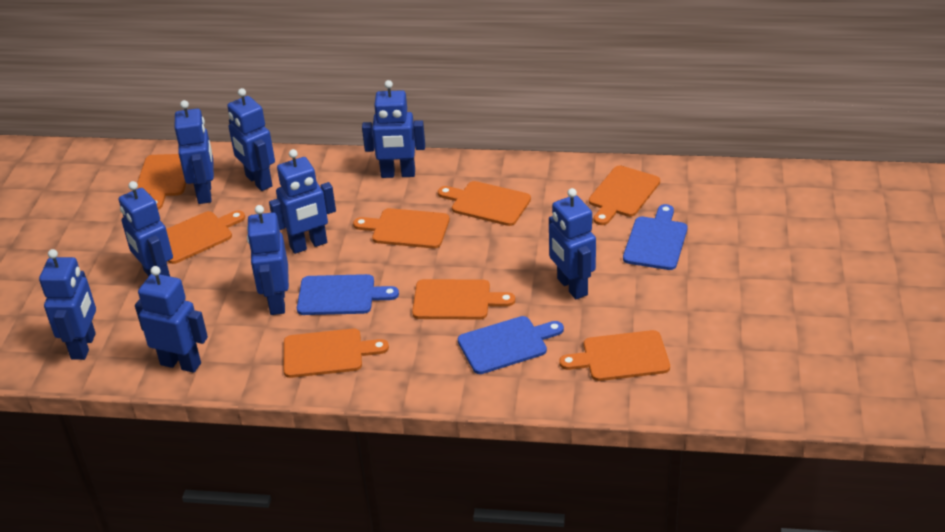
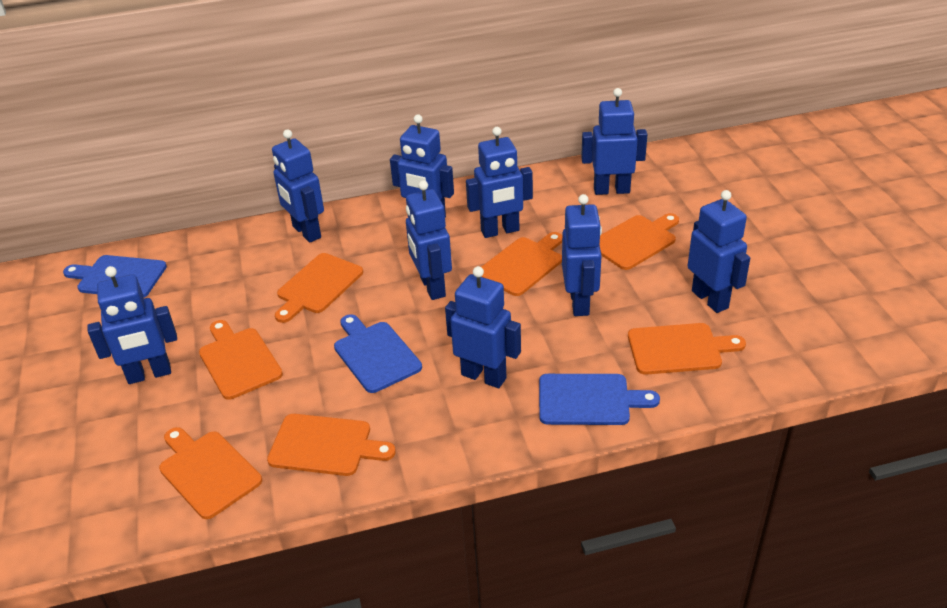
orange cutting board: [137,154,186,210] [166,210,245,264] [283,329,389,378] [353,208,450,249] [412,279,515,320] [438,181,531,226] [559,330,670,381] [589,166,660,225] = 8 -> [159,427,262,519] [199,320,283,400] [267,414,396,476] [275,253,363,323] [481,232,562,296] [599,213,679,270] [628,323,746,375] = 7

